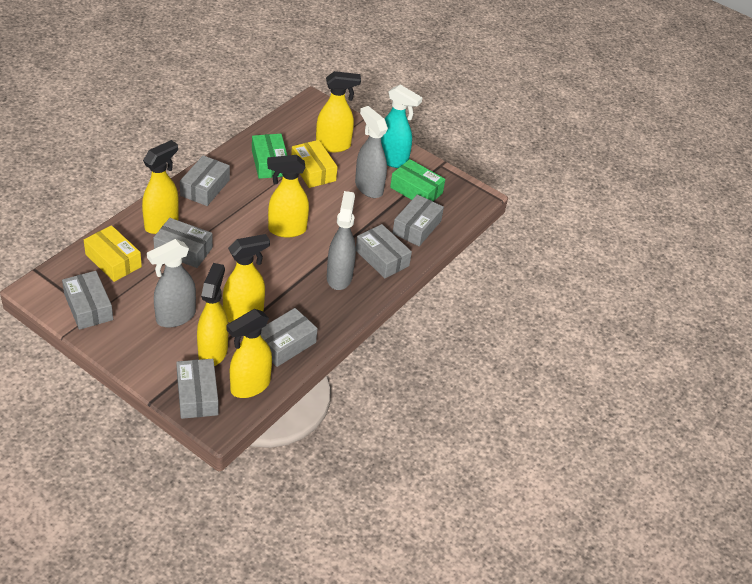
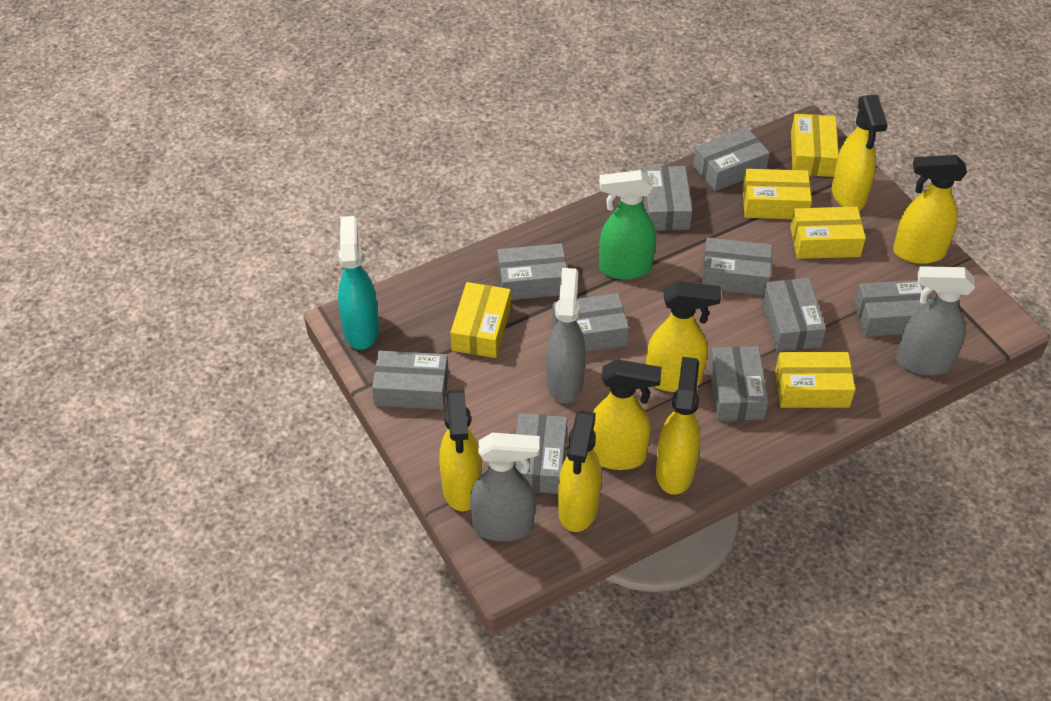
green box: [252,134,288,179] [390,159,445,202] = 2 -> none = 0
green spray bottle: none = 0 -> [599,170,656,280] = 1
grey box: [62,271,113,330] [153,218,213,268] [176,359,219,419] [180,155,230,206] [260,308,318,367] [356,224,412,278] [393,194,444,246] = 7 -> [372,351,449,410] [497,243,567,300] [514,413,567,494] [552,293,629,352] [643,166,692,231] [693,127,770,191] [701,238,772,295] [709,346,768,421] [762,278,826,352] [854,280,932,337] = 10
yellow box: [84,225,142,282] [291,140,337,188] = 2 -> [450,282,511,358] [742,169,812,219] [775,352,855,408] [790,207,866,259] [791,114,839,177] = 5
yellow spray bottle: [142,140,179,234] [197,263,228,366] [223,234,270,322] [227,309,272,398] [267,155,309,238] [316,71,361,152] = 6 -> [439,390,481,511] [558,411,601,532] [593,359,662,470] [646,281,721,392] [656,357,700,495] [832,95,888,210] [893,155,967,264] = 7

